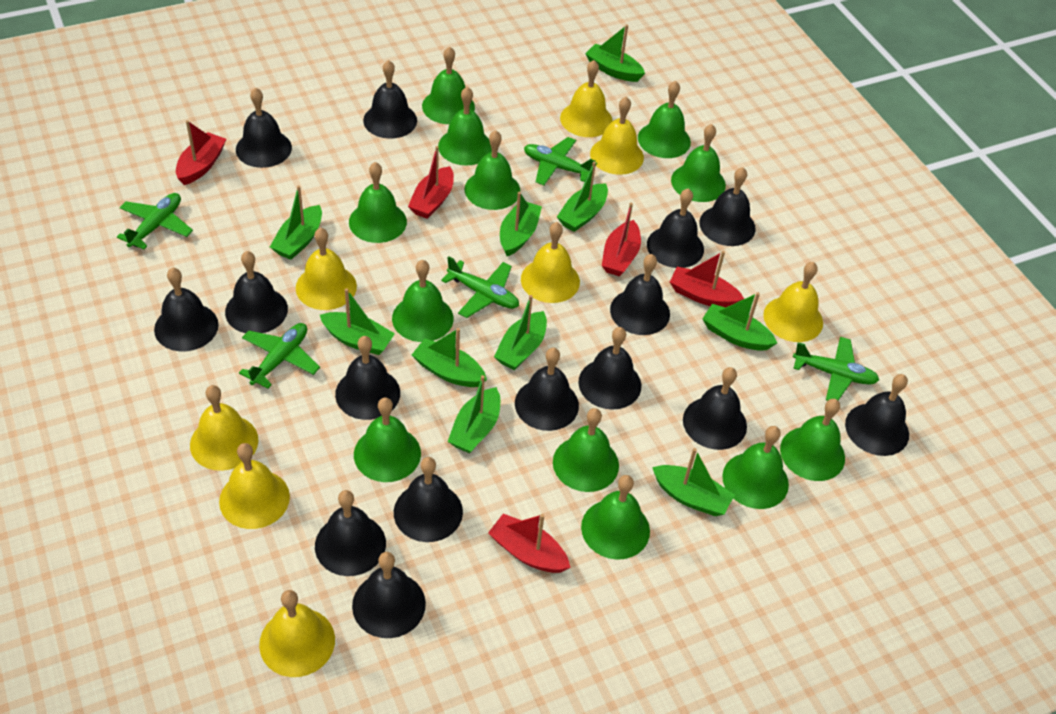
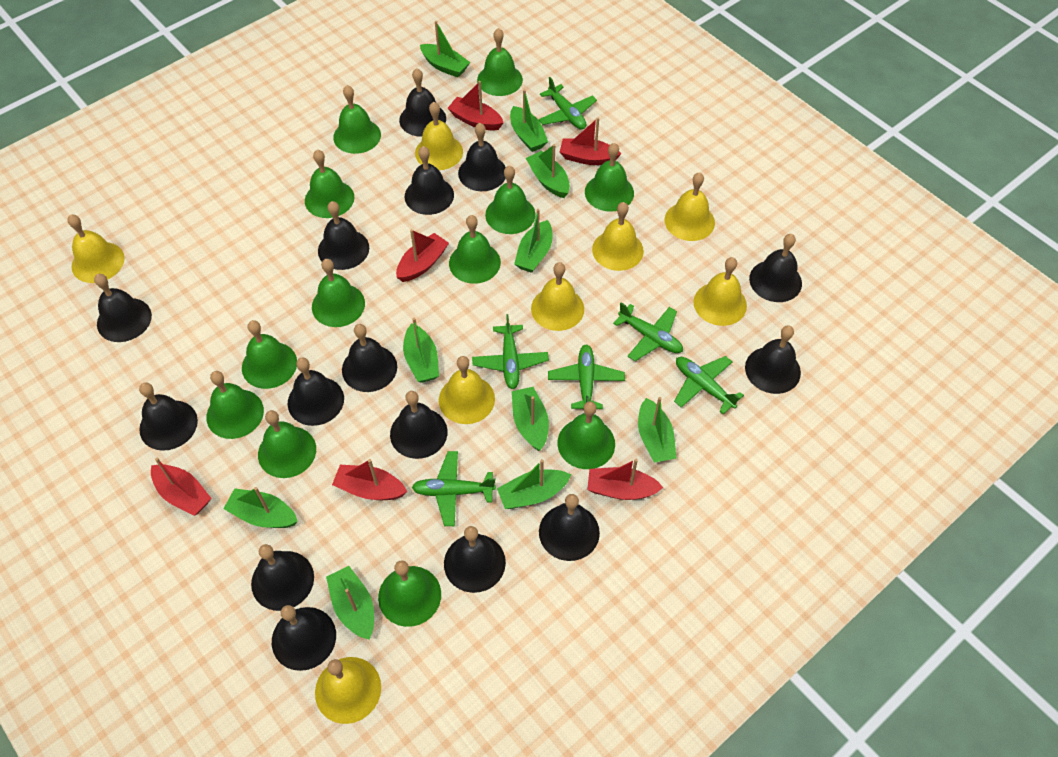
green plane: [117,193,193,249] [239,323,320,388] [441,256,519,318] [524,137,597,185] [793,337,879,401] = 5 -> [412,451,496,526] [472,314,549,389] [538,77,597,130] [548,345,625,409] [613,302,683,361] [674,356,744,414] = 6
red boat: [176,120,226,185] [408,146,454,219] [488,513,570,573] [602,203,641,277] [670,251,744,307] = 5 -> [151,458,212,516] [332,459,407,500] [396,229,449,282] [448,81,504,131] [560,117,621,165] [587,459,664,500] = 6

